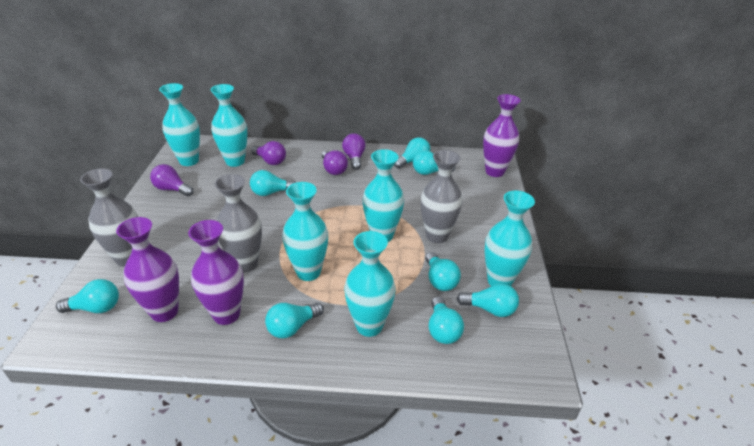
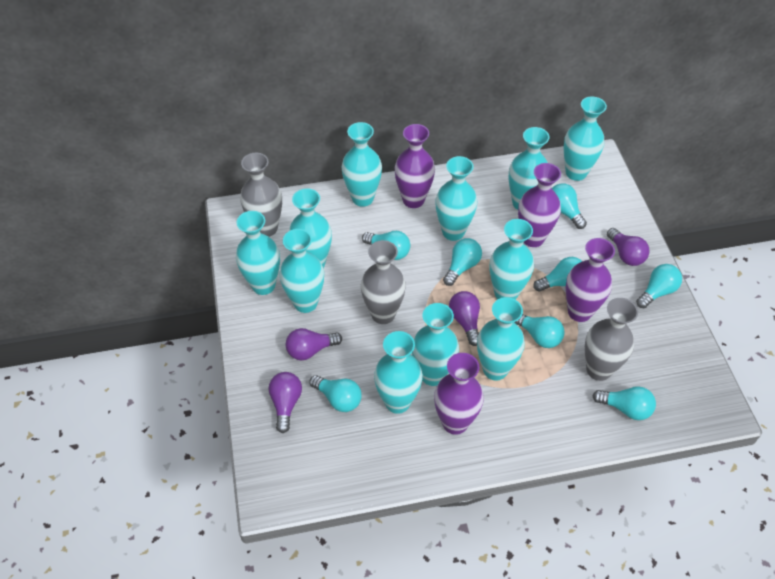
purple vase: [116,217,179,322] [188,220,244,325] [483,94,521,177] = 3 -> [394,124,435,208] [434,353,484,435] [518,163,561,247] [565,238,615,322] = 4
turquoise vase: [159,83,200,166] [210,84,248,167] [282,182,328,281] [344,231,395,337] [362,149,404,242] [484,191,535,286] = 6 -> [236,211,280,295] [279,229,324,313] [289,188,332,268] [341,122,382,207] [374,331,423,414] [412,303,459,386] [435,156,477,241] [477,297,525,380] [489,219,534,300] [508,127,550,210] [564,97,607,181] = 11

